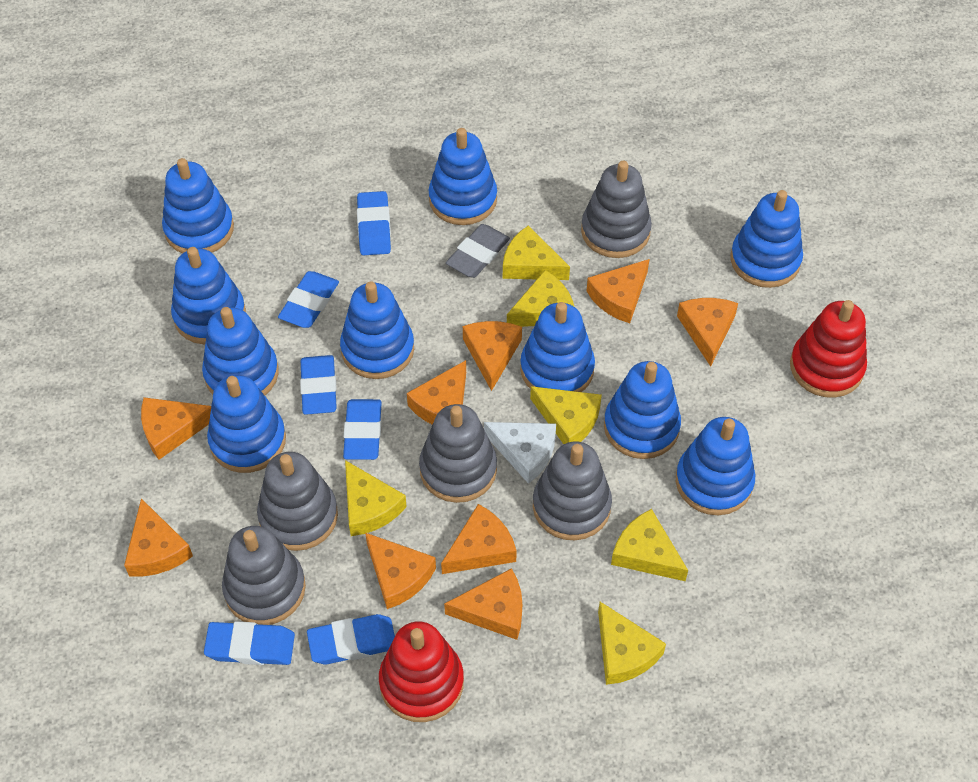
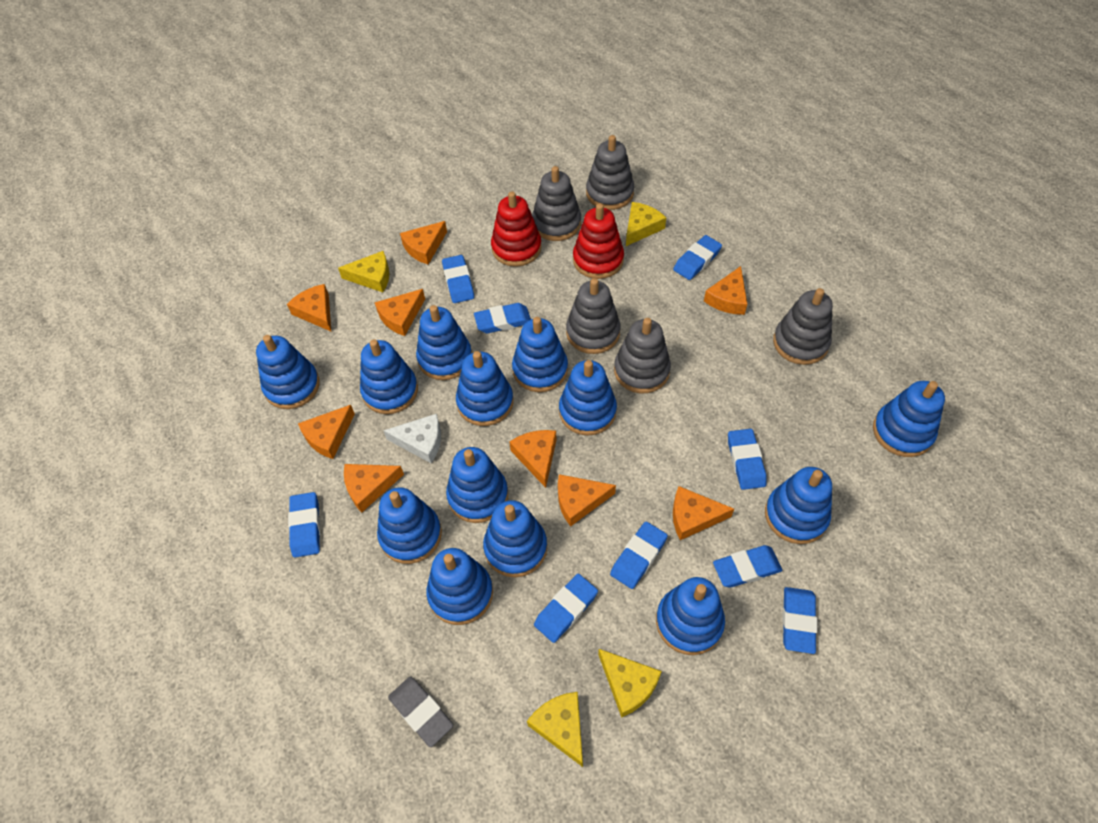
blue eraser: [204,621,295,665] [278,271,339,328] [300,355,337,415] [307,614,395,664] [343,399,382,460] [357,191,391,255] = 6 -> [288,492,320,557] [442,255,474,303] [474,303,531,333] [534,574,598,643] [610,521,668,589] [673,235,722,280] [713,545,782,588] [728,429,767,490] [782,587,817,654] = 9
blue stacking toy: [162,158,234,253] [171,247,246,344] [202,307,279,396] [207,375,286,473] [340,282,414,379] [429,128,497,225] [520,302,595,392] [604,361,681,459] [676,417,755,515] [731,190,803,288] = 10 -> [256,335,320,409] [360,339,418,414] [377,487,442,564] [416,305,472,380] [426,548,493,625] [446,447,508,523] [456,351,513,426] [483,500,547,577] [512,317,568,392] [559,360,617,436] [656,577,725,655] [765,467,832,544] [873,381,945,457] = 13
yellow cheese: [345,460,407,536] [503,225,570,280] [507,270,574,327] [530,386,602,444] [598,602,666,685] [611,509,688,581] = 6 -> [338,251,389,292] [527,692,583,767] [598,649,662,718] [626,202,666,246] = 4

